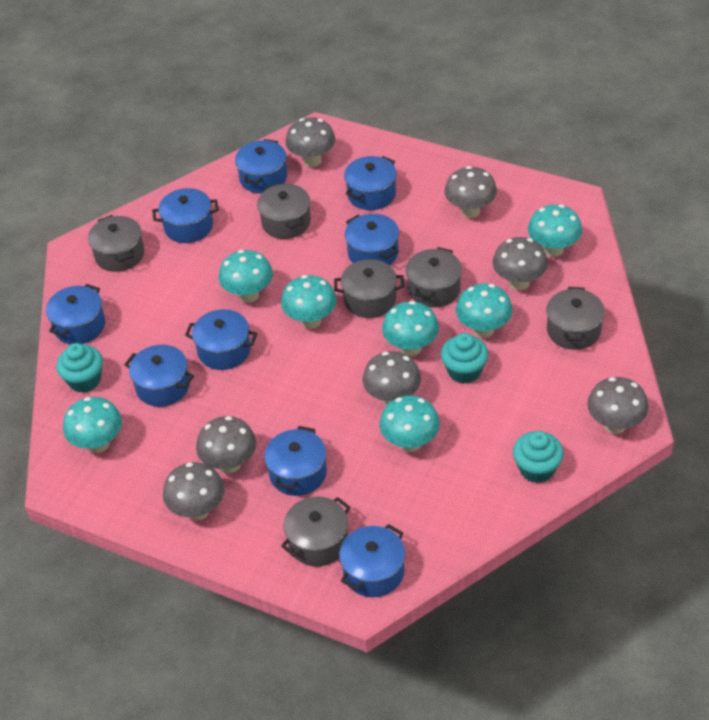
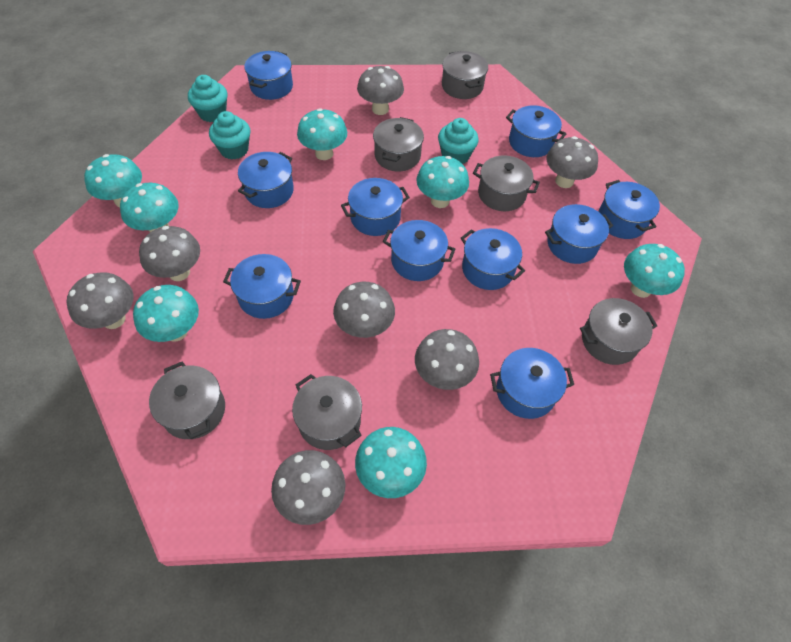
blue pot: [46,284,106,344] [124,345,194,407] [152,188,219,243] [185,309,257,370] [235,139,287,194] [264,426,327,496] [339,524,405,597] [344,156,397,210] [345,214,399,265] = 9 -> [223,254,301,319] [238,152,294,208] [244,51,293,100] [341,178,410,236] [383,220,455,281] [461,228,525,290] [490,348,574,419] [506,105,566,157] [545,204,613,264] [598,180,660,239] = 10

